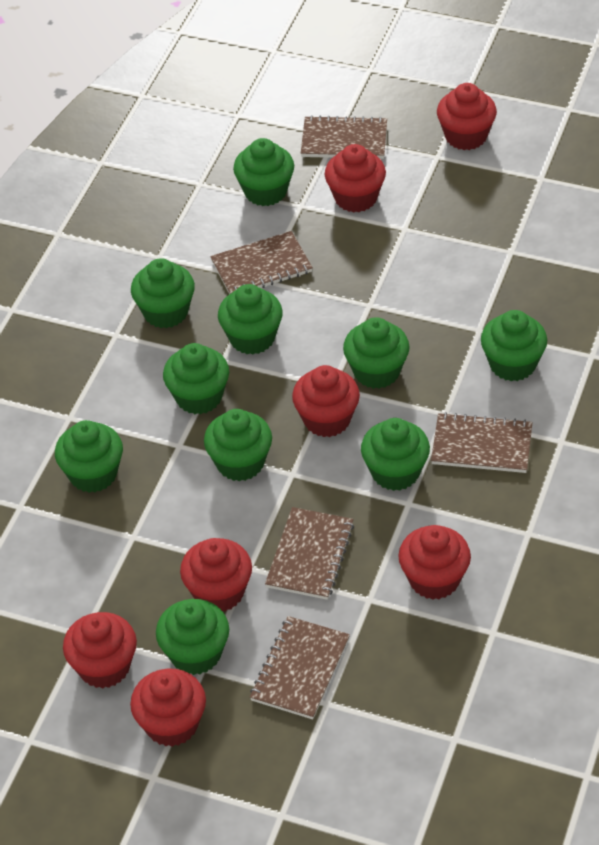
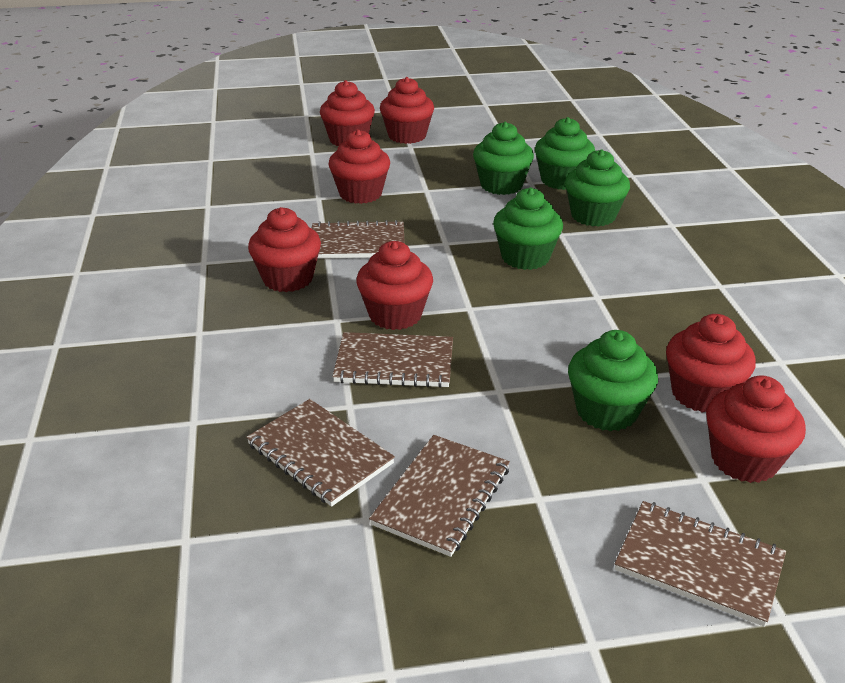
green cupcake: [55,420,123,493] [131,258,195,328] [156,599,229,675] [163,343,229,414] [204,409,272,481] [218,284,283,355] [233,138,294,206] [343,317,410,389] [361,418,430,491] [481,310,547,381] = 10 -> [473,122,534,195] [493,188,563,270] [535,117,595,190] [565,149,630,227] [568,330,658,431] = 5

